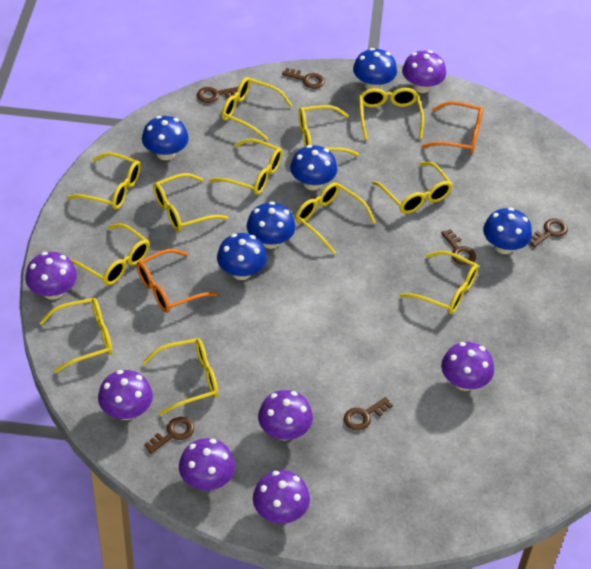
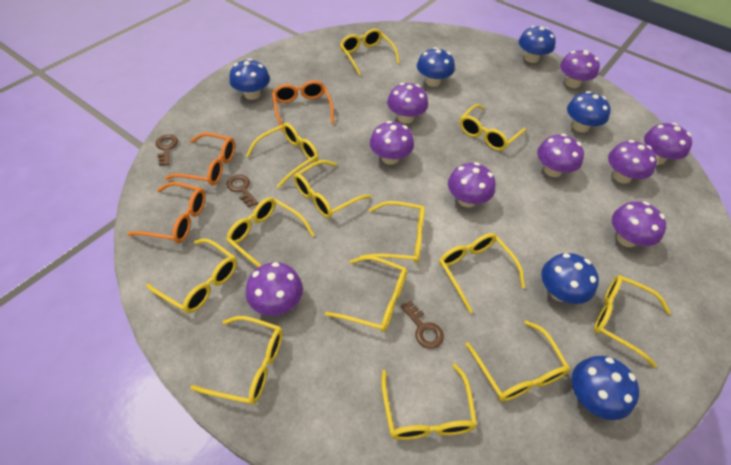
brown key: [144,417,194,454] [197,87,238,103] [282,68,325,89] [344,397,393,431] [441,229,476,265] [529,218,568,247] = 6 -> [156,134,178,166] [226,174,258,208] [401,301,444,349] = 3
orange glasses: [137,249,217,313] [421,101,483,154] = 2 -> [127,182,206,243] [165,132,235,185] [272,80,334,132] = 3
purple mushroom: [25,252,77,300] [98,370,153,420] [179,438,235,490] [253,470,310,524] [258,390,313,440] [402,50,446,93] [441,342,494,391] = 7 -> [246,262,303,316] [370,121,414,165] [387,83,428,124] [448,162,495,207] [537,134,584,177] [560,50,600,88] [608,140,657,184] [612,201,666,247] [644,123,692,165] = 9
yellow glasses: [39,298,112,373] [67,152,141,210] [70,223,150,285] [142,338,218,416] [153,173,228,232] [209,138,283,195] [222,77,292,140] [295,182,376,254] [299,105,359,156] [359,88,424,140] [372,162,453,214] [400,251,479,314] = 12 -> [146,238,237,313] [190,316,283,405] [226,197,314,267] [246,123,319,188] [294,160,371,218] [325,256,407,332] [340,29,400,75] [360,201,425,263] [381,364,477,440] [439,233,525,313] [460,104,526,151] [465,321,570,402] [594,275,671,368] = 13

